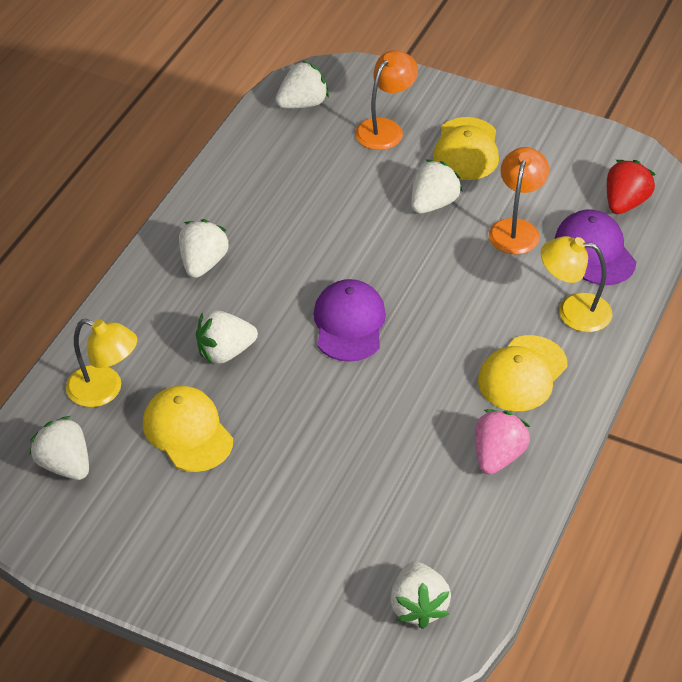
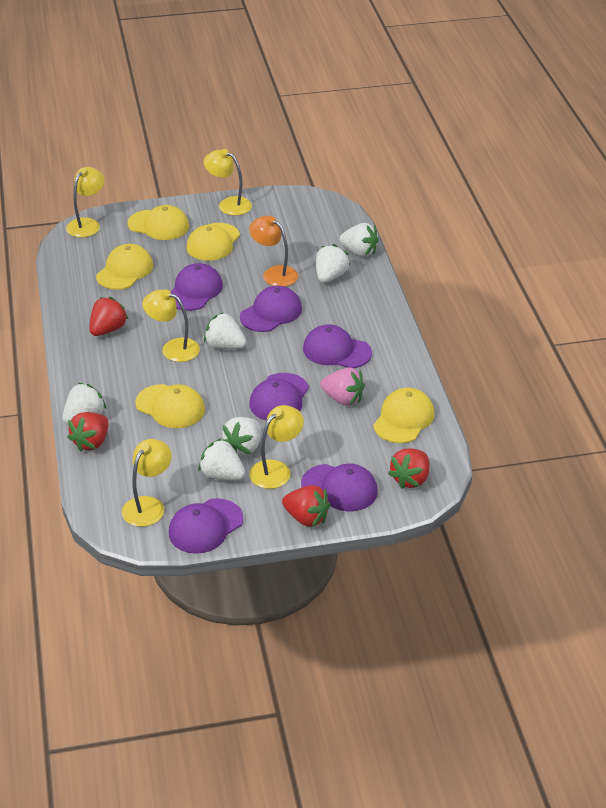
orange lamp: [355,50,418,150] [489,147,549,254] = 2 -> [249,216,298,287] = 1
purple cap: [314,279,386,362] [555,210,636,285] = 2 -> [169,498,243,554] [171,263,223,311] [240,286,302,332] [249,373,309,421] [301,463,378,511] [303,325,372,368] = 6
red strawberry: [607,160,656,214] = 1 -> [67,412,109,452] [89,297,129,336] [282,485,330,527] [388,448,429,489] = 4
yellow cap: [143,386,233,472] [433,117,499,180] [478,335,568,411] = 3 -> [96,244,153,290] [128,205,189,240] [135,384,205,428] [186,223,240,261] [373,388,434,443] = 5
yellow lamp: [66,319,137,407] [541,236,612,332] = 2 -> [66,167,105,238] [122,439,172,527] [143,290,200,362] [204,149,252,216] [249,405,304,489] = 5

